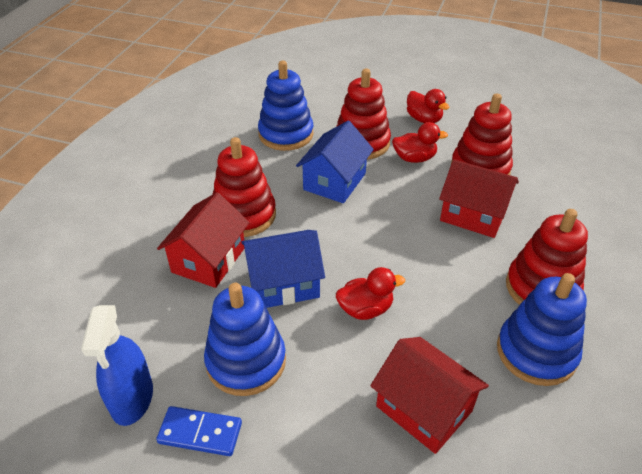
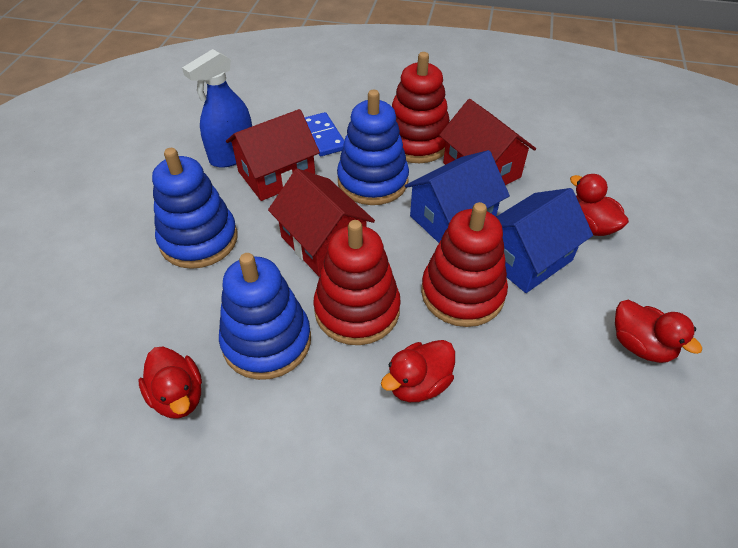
red duck: [336,267,405,320] [392,122,448,163] [407,89,449,123] = 3 -> [138,347,202,419] [381,340,455,402] [570,174,629,236] [615,300,702,363] = 4
red stacking toy: [212,137,276,237] [336,69,391,159] [451,93,513,175] [506,209,588,305] = 4 -> [314,220,401,345] [392,52,450,163] [421,202,508,327] = 3

